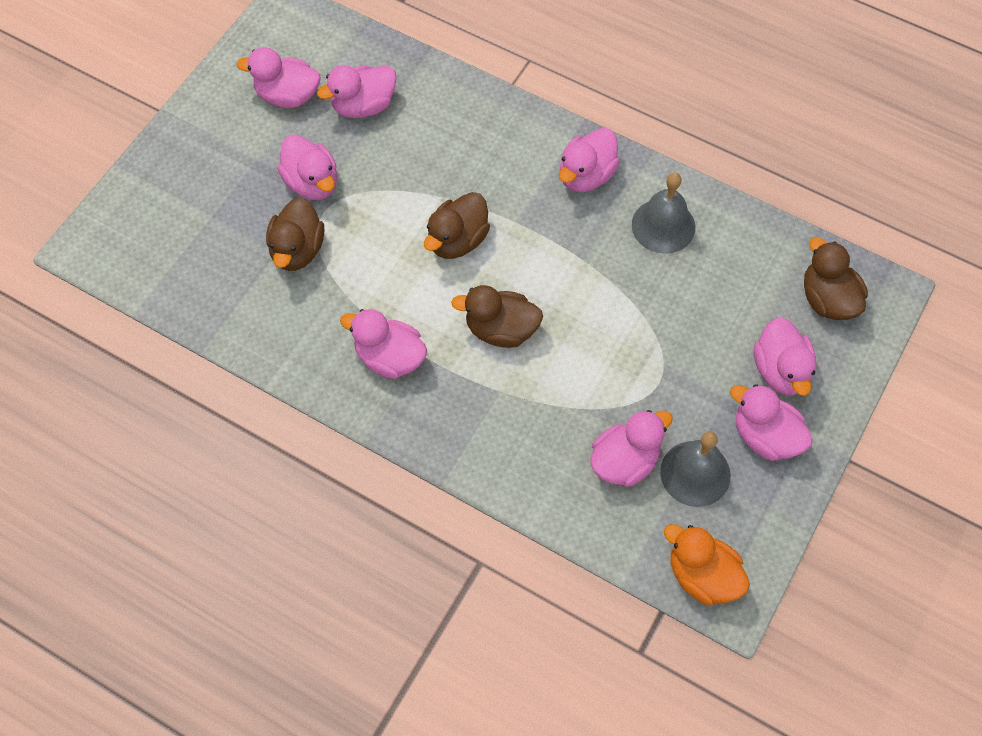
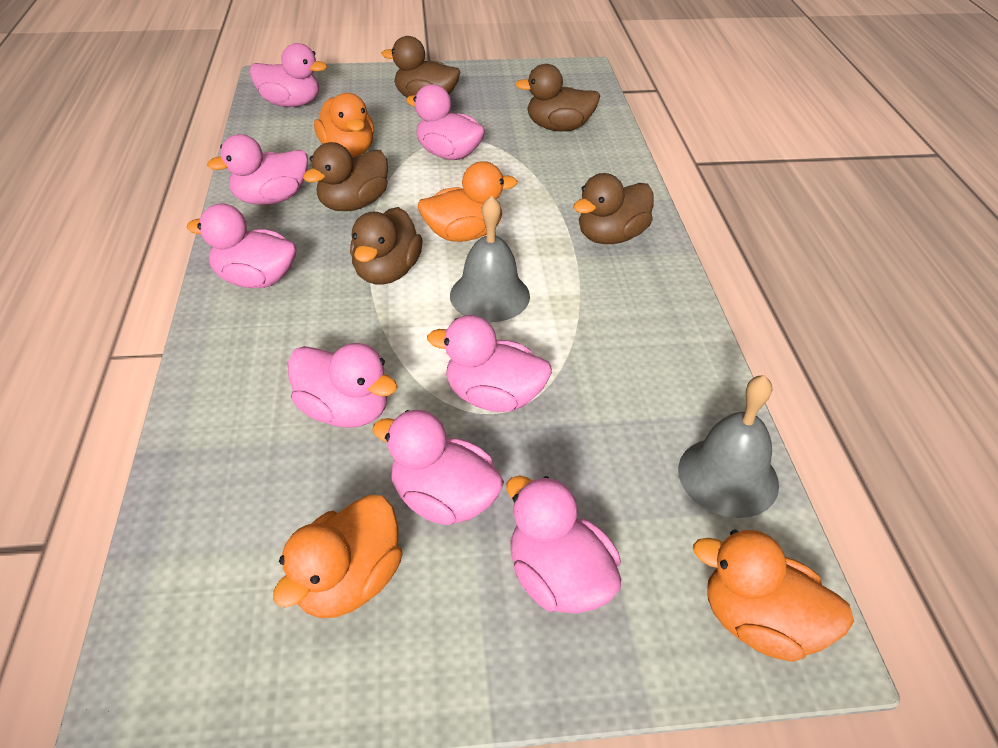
brown duck: [266,197,324,271] [424,192,490,259] [451,285,543,348] [804,237,868,320] = 4 -> [303,142,388,211] [350,207,423,285] [381,36,460,98] [515,64,600,131] [573,173,654,244] = 5
orange duck: [664,524,750,605] = 1 -> [273,495,403,618] [314,93,374,157] [418,161,517,242] [693,530,854,662] = 4

